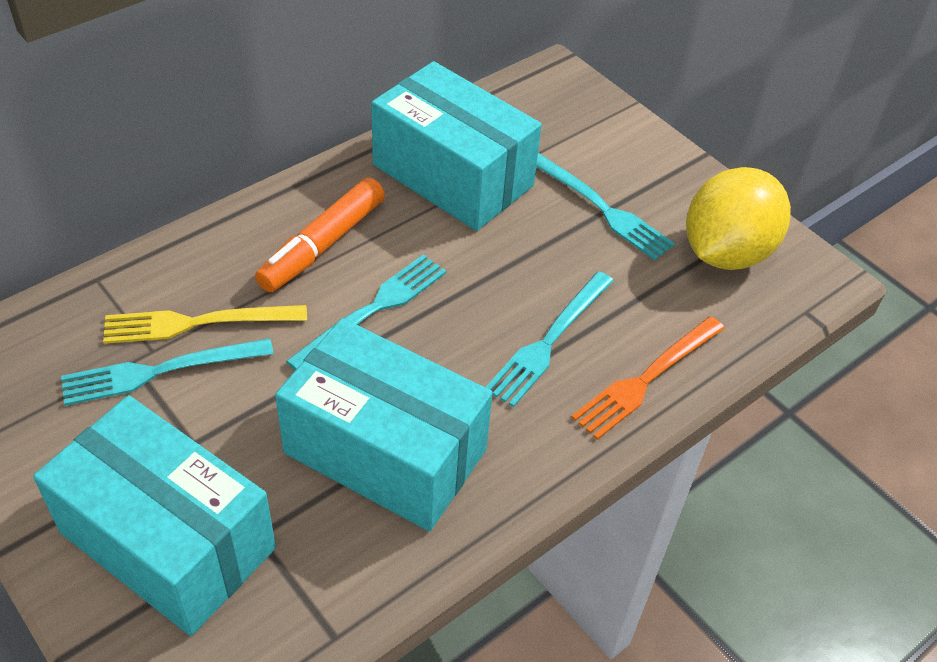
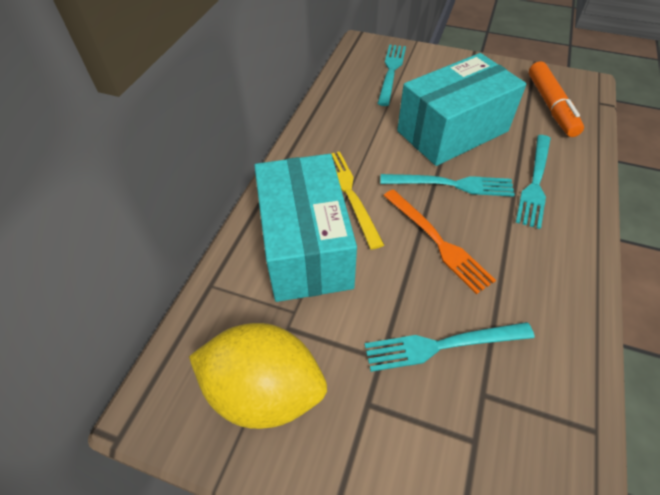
turquoise box: [33,395,276,636] [275,318,493,531] [371,61,542,231] = 3 -> [254,154,357,302] [397,53,526,166] = 2

